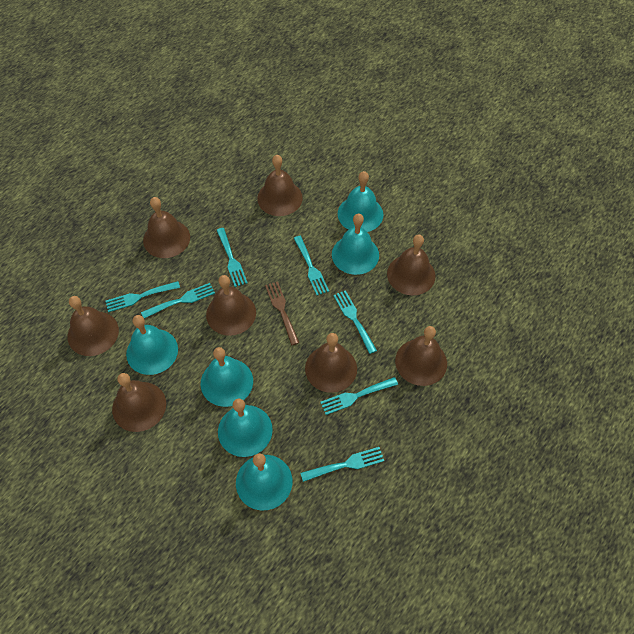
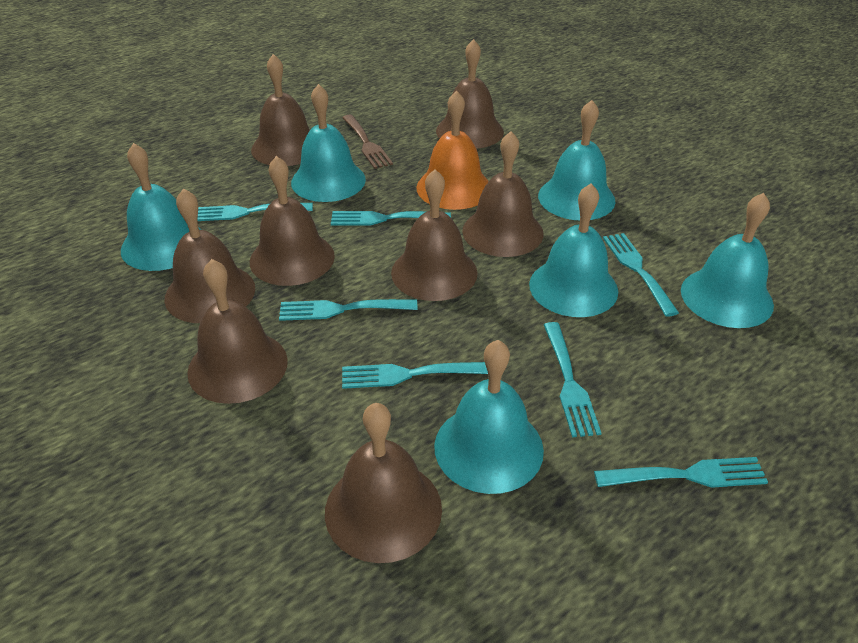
orange bell: none = 0 -> [416,90,489,210] = 1

